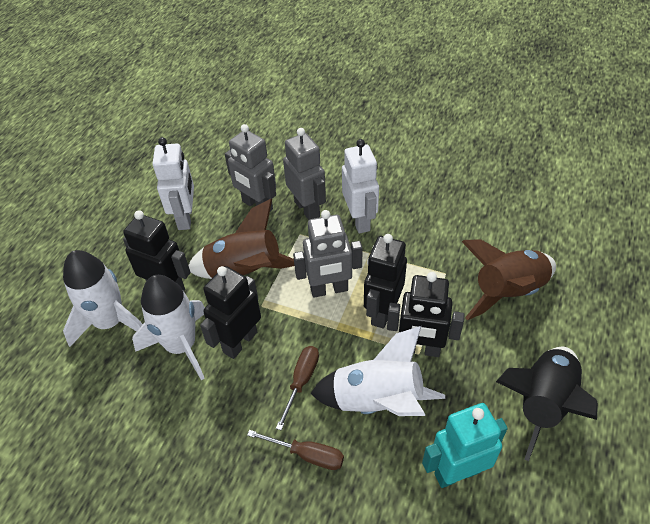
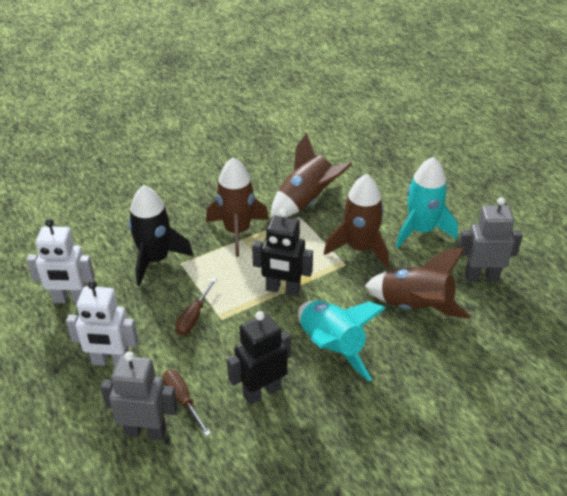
black robot: [123,210,190,291] [200,266,261,359] [364,234,407,329] [387,272,465,357] = 4 -> [227,311,291,405] [252,209,313,296] = 2
brown rocket: [188,199,295,279] [462,239,556,320] = 2 -> [206,157,269,257] [271,133,352,218] [324,174,389,268] [365,248,471,319] = 4
grey robot: [225,124,276,211] [283,128,326,220] [293,210,363,298] = 3 -> [101,351,178,440] [458,197,523,282] = 2
turquoise robot: [422,403,508,488] = 1 -> none = 0
turquoise rocket: none = 0 -> [298,300,386,382] [396,157,458,248] = 2
white rocket: [63,250,143,347] [132,275,205,380] [310,326,445,416] = 3 -> none = 0

